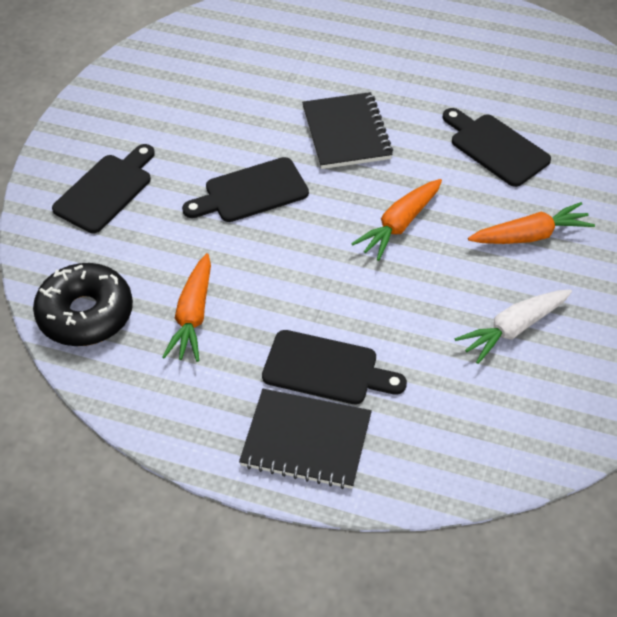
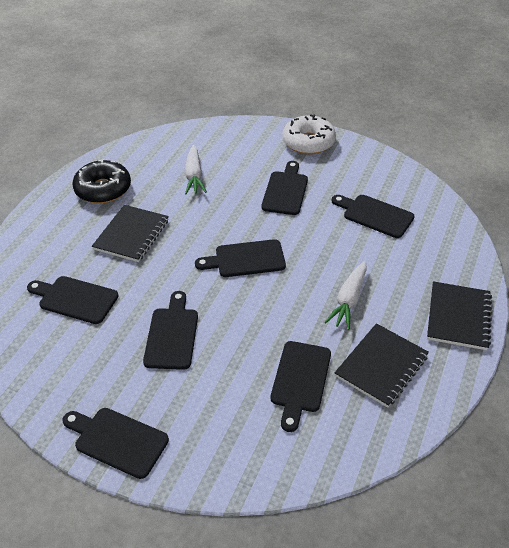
black cutting board: [52,144,155,233] [182,157,309,222] [262,330,407,405] [442,108,551,187] = 4 -> [27,276,118,324] [63,408,169,479] [143,291,198,370] [195,239,286,277] [261,161,308,215] [271,341,331,432] [332,195,415,238] = 7
black notebook: [239,389,372,489] [302,92,393,169] = 2 -> [92,205,169,262] [335,323,429,408] [427,281,492,350] = 3
orange carrot: [162,253,211,362] [351,179,442,261] [468,202,595,244] = 3 -> none = 0
white carrot: [454,290,572,364] = 1 -> [185,145,207,194] [325,261,367,330] = 2
white donut: none = 0 -> [282,115,336,155] = 1

